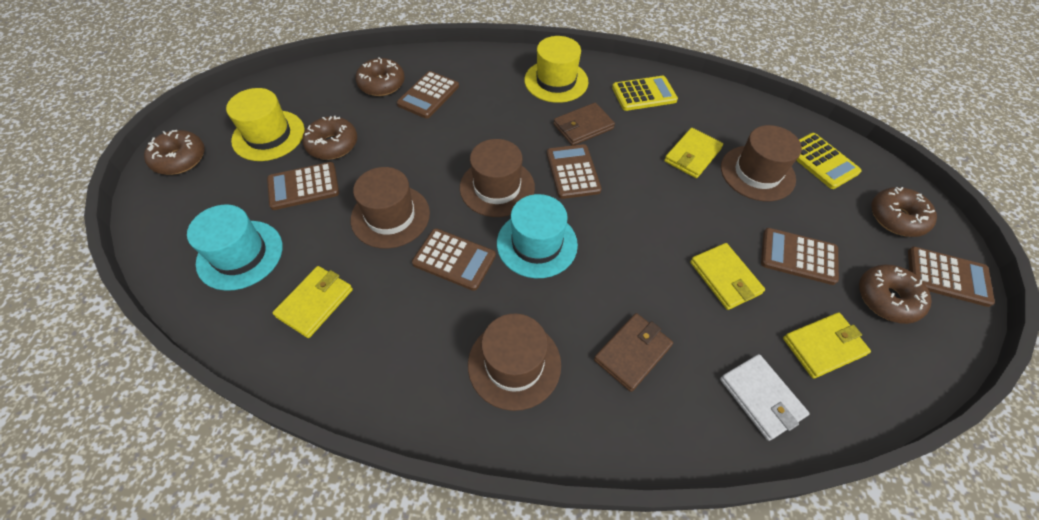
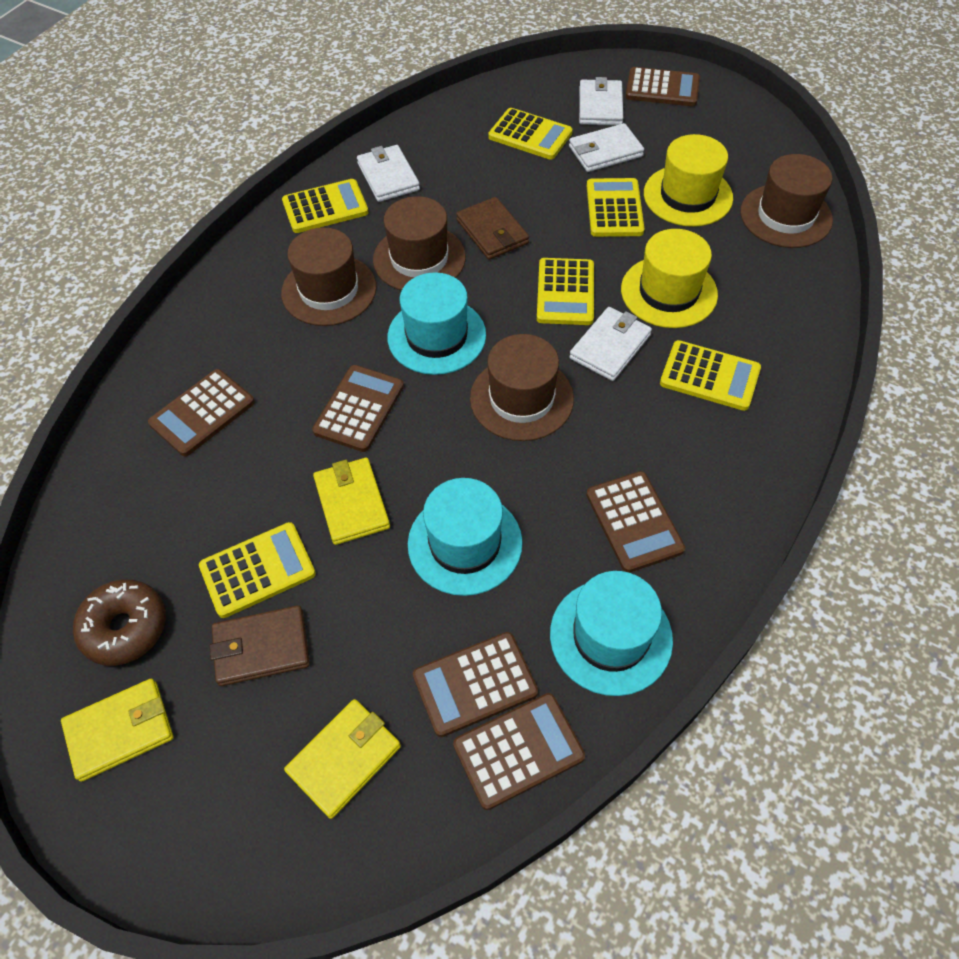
brown donut: [144,130,205,175] [302,116,357,160] [355,58,405,96] [859,264,932,324] [871,187,937,237] = 5 -> [73,579,166,666] = 1
turquoise hat: [187,205,282,291] [497,194,578,278] = 2 -> [388,272,486,375] [408,478,523,596] [550,571,673,696] = 3
white wallet: [720,354,810,441] = 1 -> [357,145,420,202] [569,123,644,172] [569,307,652,381] [579,77,623,125] = 4
yellow calculator: [612,76,678,111] [796,133,862,189] = 2 -> [199,522,316,618] [282,179,369,233] [488,108,573,160] [537,258,594,325] [587,178,644,237] [660,340,761,411] = 6
yellow wallet: [272,266,353,338] [664,128,723,178] [690,243,765,310] [783,312,871,379] = 4 -> [61,679,173,782] [284,699,401,819] [313,458,390,545] = 3

